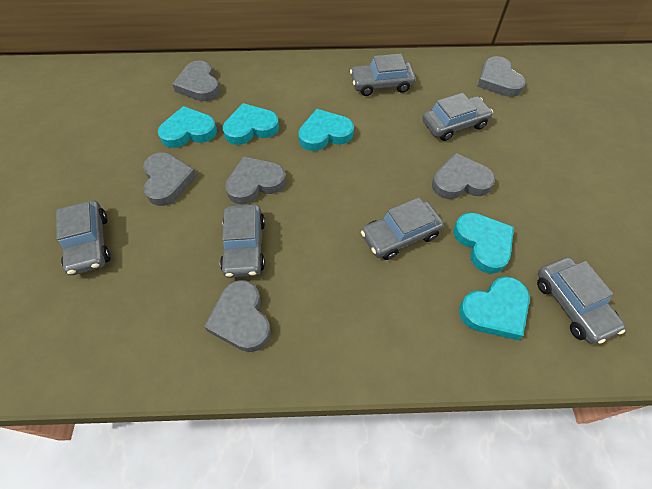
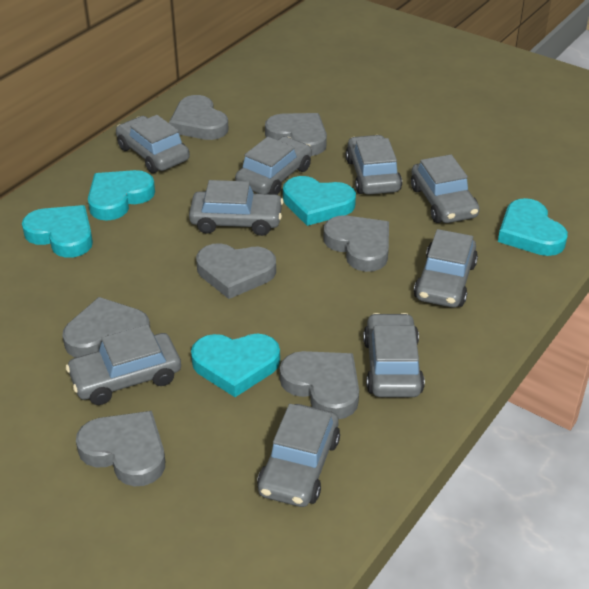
grey car: [56,200,111,275] [220,204,265,278] [350,54,416,96] [361,197,444,260] [422,93,493,141] [537,257,626,344] = 6 -> [66,325,181,405] [116,115,190,173] [189,180,284,236] [235,136,312,195] [257,404,340,507] [346,135,402,195] [363,313,425,397] [411,155,480,223] [414,229,478,308] = 9
grey heart: [143,152,197,206] [172,60,220,101] [204,280,271,352] [225,156,286,204] [432,153,495,199] [477,56,526,97] = 6 -> [63,297,150,358] [76,411,165,486] [169,95,229,140] [196,243,276,299] [265,113,327,156] [280,351,359,419] [324,215,389,272] = 7

